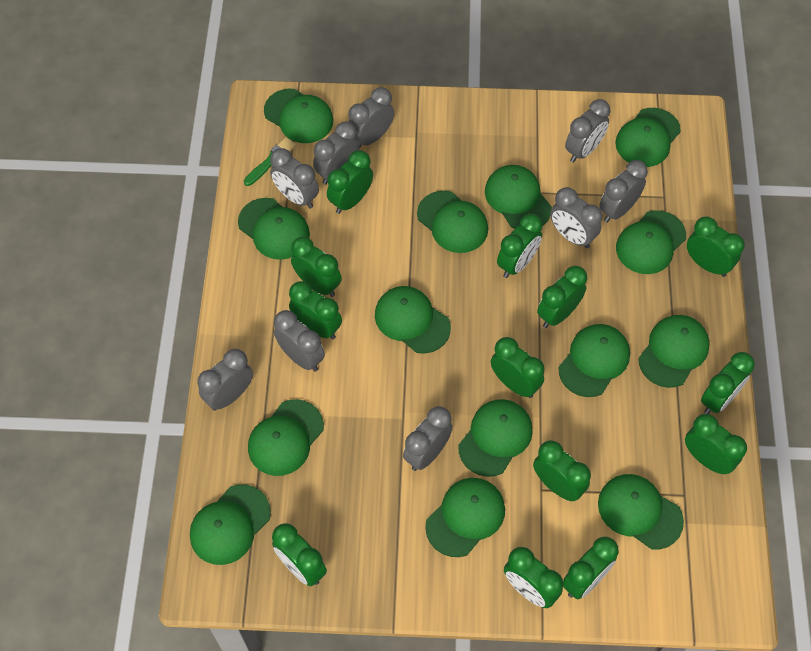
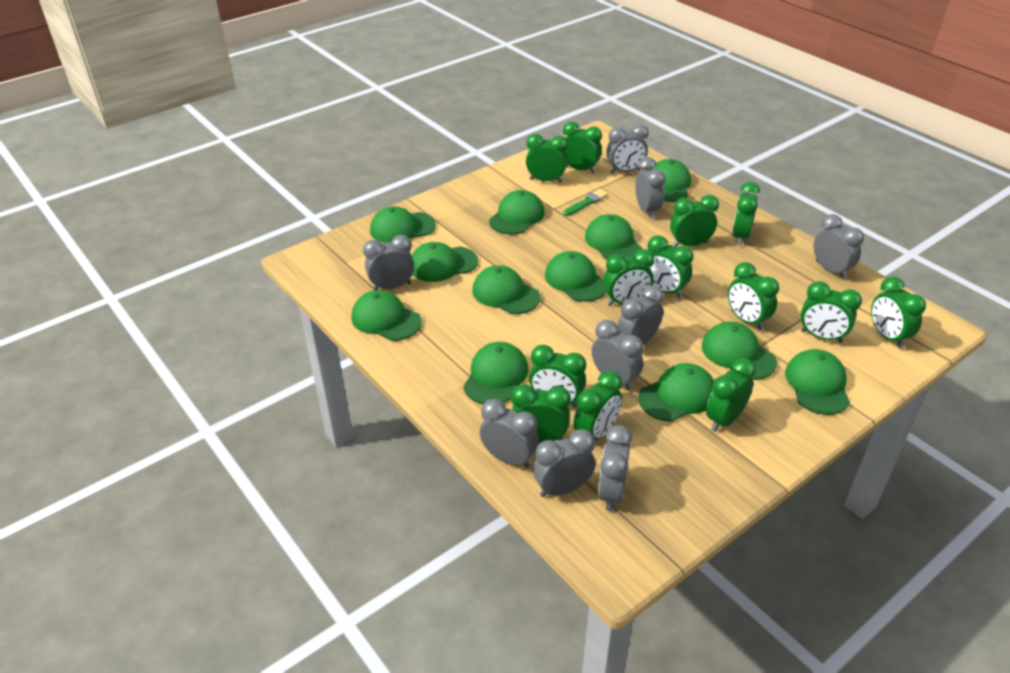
green cap: [190,484,271,565] [238,198,310,260] [248,399,324,476] [264,89,333,143] [375,286,451,354] [417,191,488,253] [425,478,505,557] [458,399,533,477] [485,165,552,229] [559,324,630,397] [598,474,684,549] [615,108,681,167] [616,210,686,274] [638,315,710,388] = 14 -> [351,290,422,341] [370,206,436,243] [412,242,478,282] [463,342,529,404] [472,265,541,314] [489,190,545,234] [545,251,607,302] [585,214,642,259] [638,363,714,422] [651,159,691,202] [702,322,777,380] [785,349,850,415] = 12

